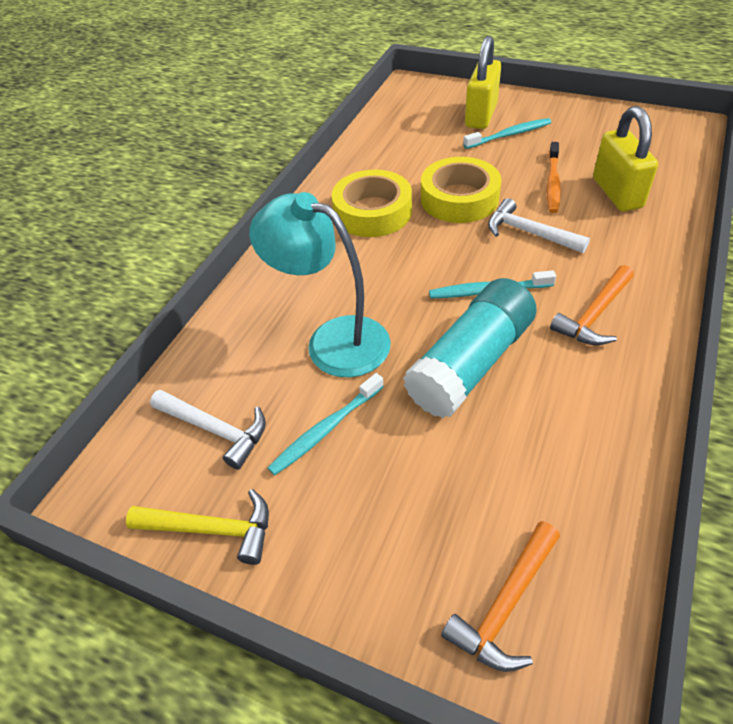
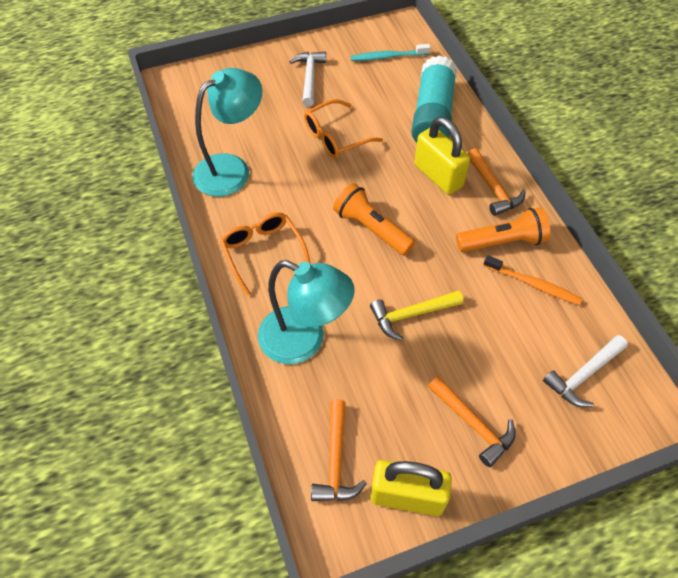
orange flashlight: none = 0 -> [333,183,415,256] [456,207,550,252] = 2
orange glasses: none = 0 -> [220,212,310,296] [304,99,383,159] = 2
orange hammer: [441,521,560,672] [550,265,634,345] = 2 -> [311,399,367,501] [428,376,516,467] [467,148,526,216] = 3
turquoise lamp: [249,192,391,377] = 1 -> [193,68,262,197] [258,260,355,364] = 2
turquoise toothbrush: [267,373,384,475] [429,270,556,299] [463,118,551,149] = 3 -> [351,44,431,61] = 1
yellow tape: [332,170,412,237] [421,157,501,223] = 2 -> none = 0

